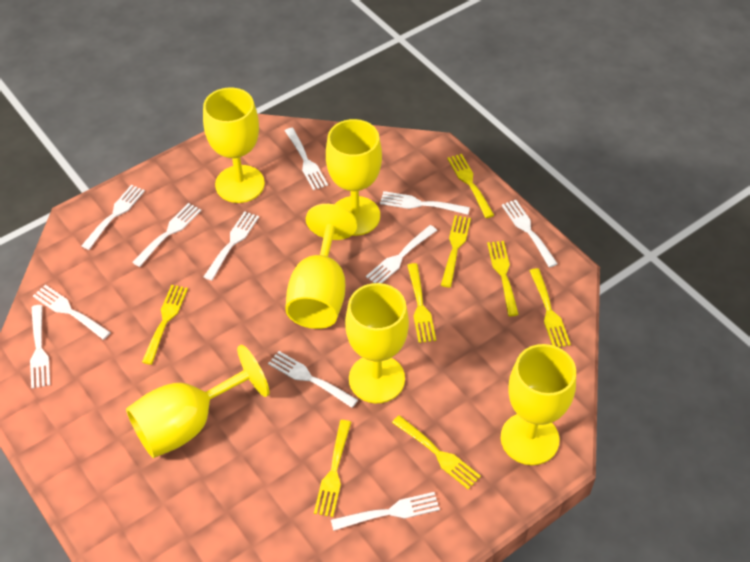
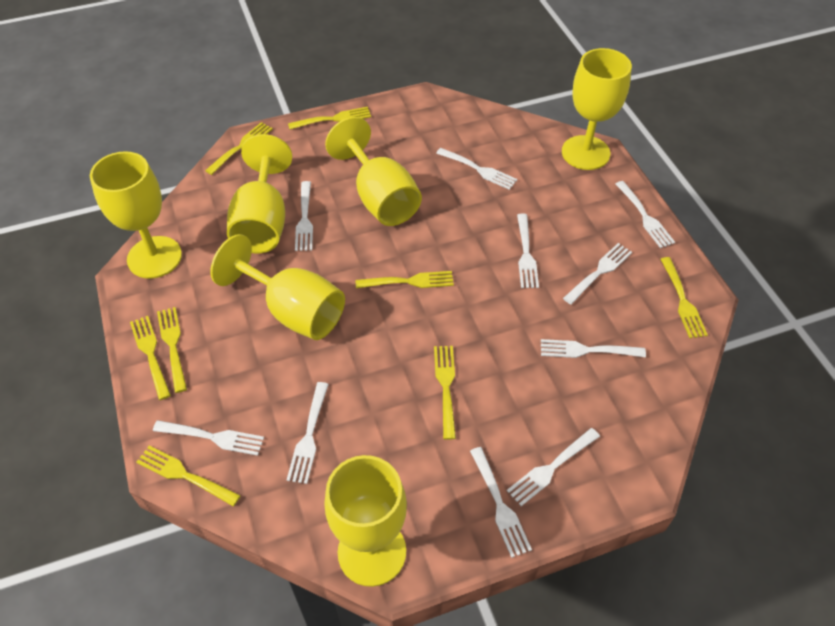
white fork: [30,305,50,388] [33,285,111,340] [81,185,145,250] [132,203,201,267] [204,211,259,281] [268,351,358,408] [285,128,328,190] [331,492,440,531] [366,225,437,283] [380,191,470,215] [502,200,558,268] = 11 -> [153,420,264,456] [287,382,329,484] [295,181,313,251] [436,148,517,190] [470,447,532,558] [507,428,600,506] [517,214,539,288] [541,339,646,358] [563,243,632,305] [616,181,675,248] = 10

